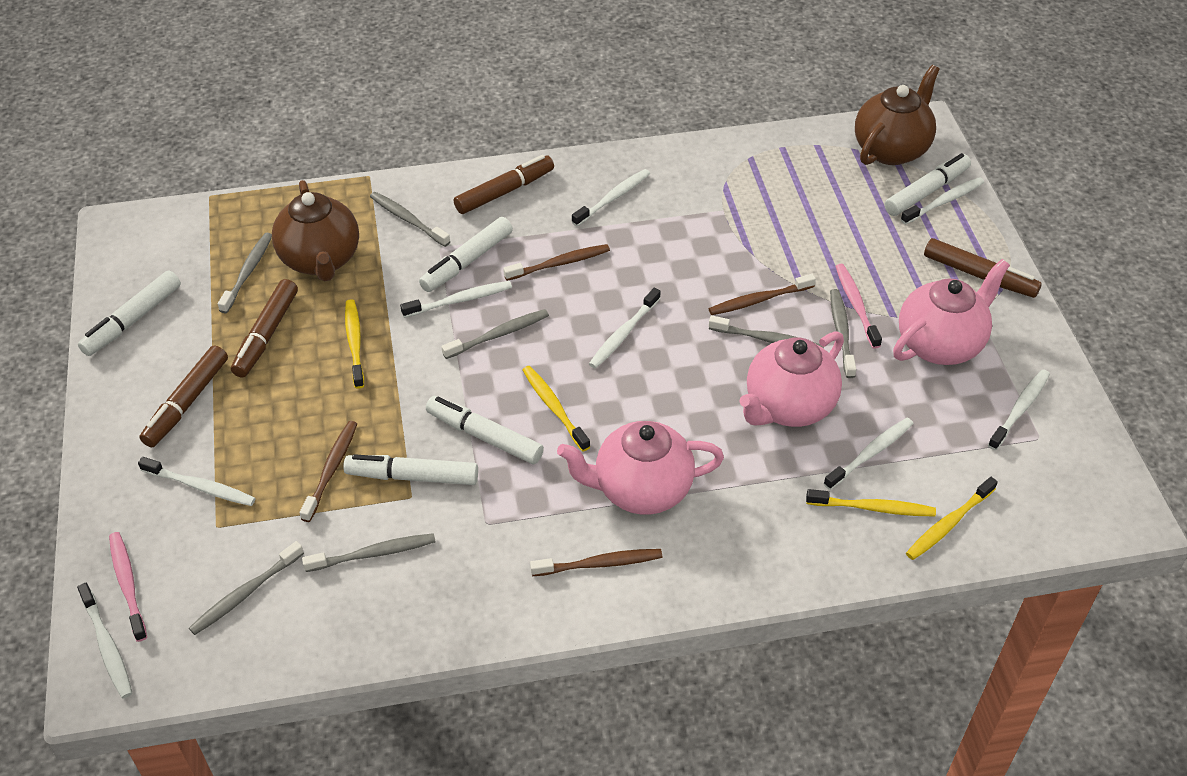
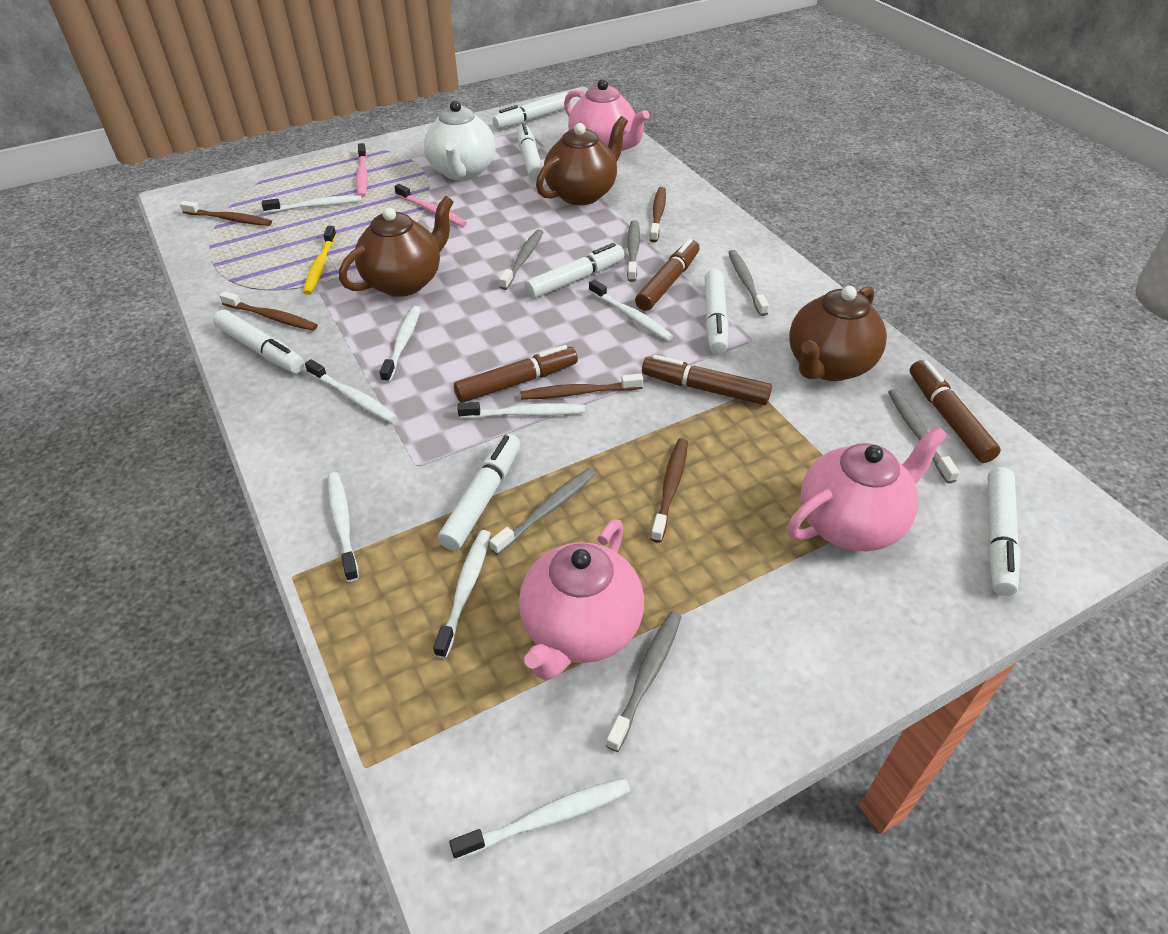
brown teapot: [272,180,359,281] [855,65,940,165] = 2 -> [339,196,454,297] [536,116,628,205] [789,286,887,381] = 3
brown toothbrush: [300,421,357,522] [503,244,610,281] [530,549,663,576] [709,274,816,315] = 4 -> [180,201,272,226] [219,291,318,331] [520,374,643,400] [650,187,666,242] [651,438,688,543] = 5
grey toothbrush: [189,541,304,635] [218,233,272,313] [302,533,436,572] [370,192,450,247] [441,309,549,359] [709,315,824,348] [830,289,856,378] = 7 -> [489,468,596,555] [499,229,544,290] [606,611,682,752] [627,220,640,282] [728,250,769,316] [888,389,960,483] = 6
white marker: [78,270,181,356] [343,454,478,485] [419,217,513,292] [426,396,544,464] [884,153,971,216] = 5 -> [213,310,305,373] [438,434,520,551] [492,92,572,129] [517,123,543,181] [524,243,624,299] [705,269,729,355] [988,467,1021,596] = 7
white teapot: none = 0 -> [424,101,496,181] = 1
yellow toothbrush: [345,299,364,389] [523,366,590,451] [806,489,936,516] [906,477,998,560] = 4 -> [303,226,337,295] = 1

